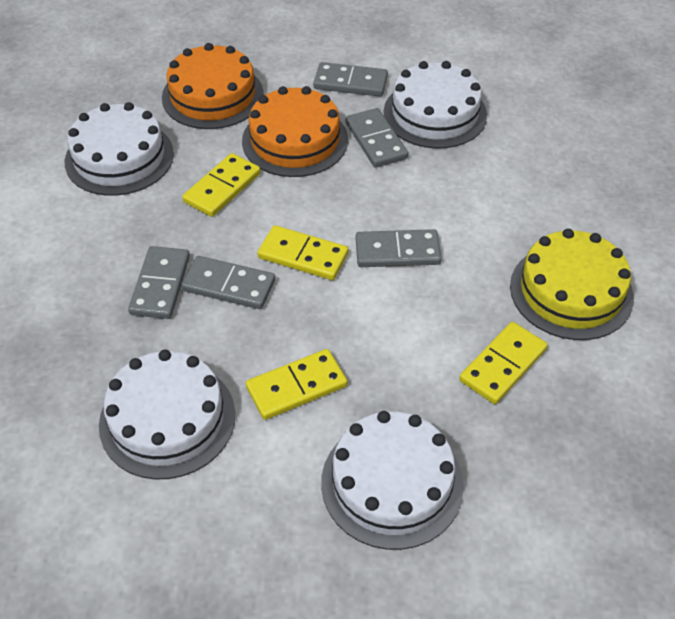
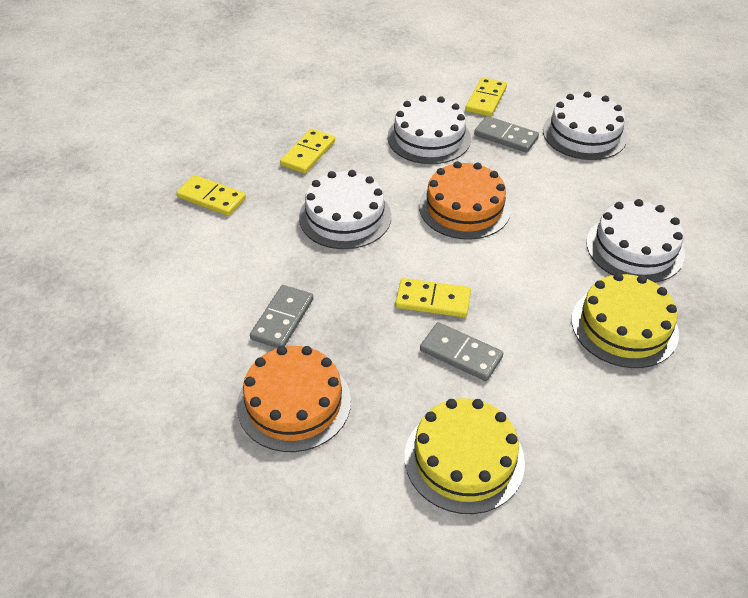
grey domino: [128,246,190,319] [182,256,275,309] [313,62,388,97] [346,108,408,168] [356,229,441,267] = 5 -> [250,285,313,348] [420,322,503,381] [474,116,539,153] = 3
yellow cake: [510,229,634,340] = 1 -> [405,398,525,514] [572,273,679,368] = 2

